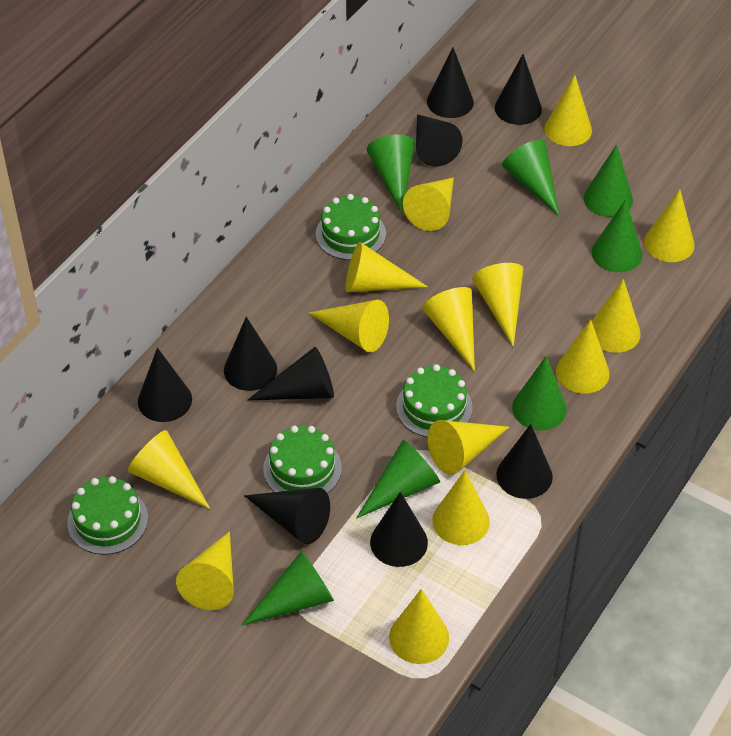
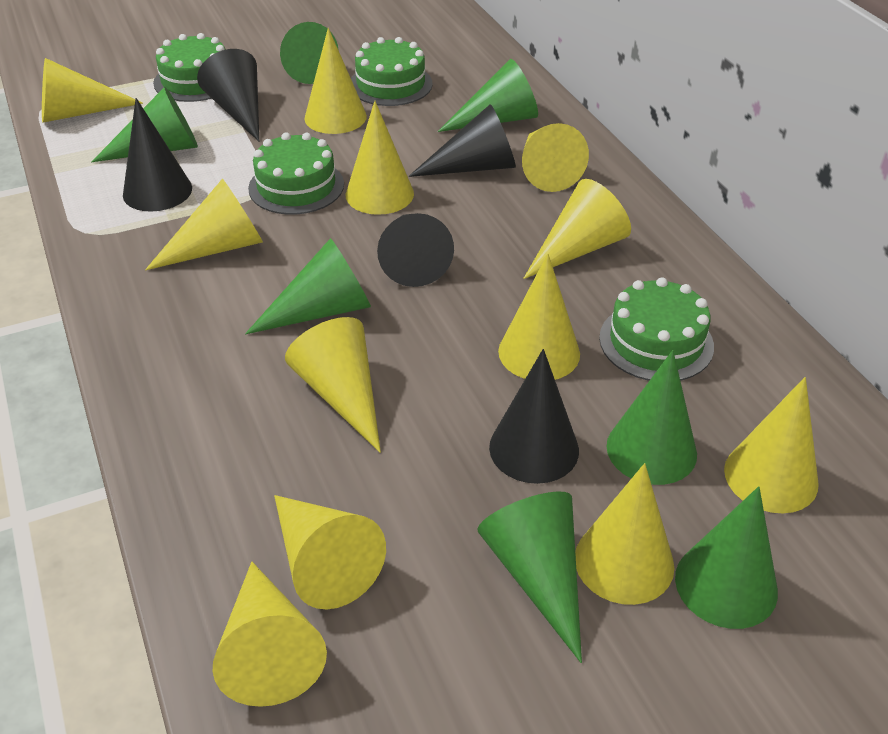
black cone: [138,348,192,422] [224,317,277,391] [244,488,330,544] [248,347,334,400] [370,492,428,567] [416,114,463,166] [427,47,474,118] [495,54,542,125] [496,424,553,499] = 9 -> [123,98,192,212] [197,49,259,141] [377,213,454,287] [408,104,516,177] [489,349,579,484] = 5
yellow cone: [128,430,210,509] [176,531,234,610] [309,300,389,352] [346,242,428,292] [389,589,449,664] [403,177,454,231] [422,287,475,371] [428,420,509,475] [432,470,490,545] [472,263,524,347] [544,75,592,146] [556,319,610,394] [592,279,641,353] [644,189,695,262] = 14 -> [42,58,143,123] [145,178,263,270] [213,562,327,707] [274,495,386,610] [285,317,381,453] [305,28,367,134] [346,101,414,215] [498,254,580,380] [522,123,589,192] [523,179,631,279] [575,463,674,605] [724,377,819,513] = 12

